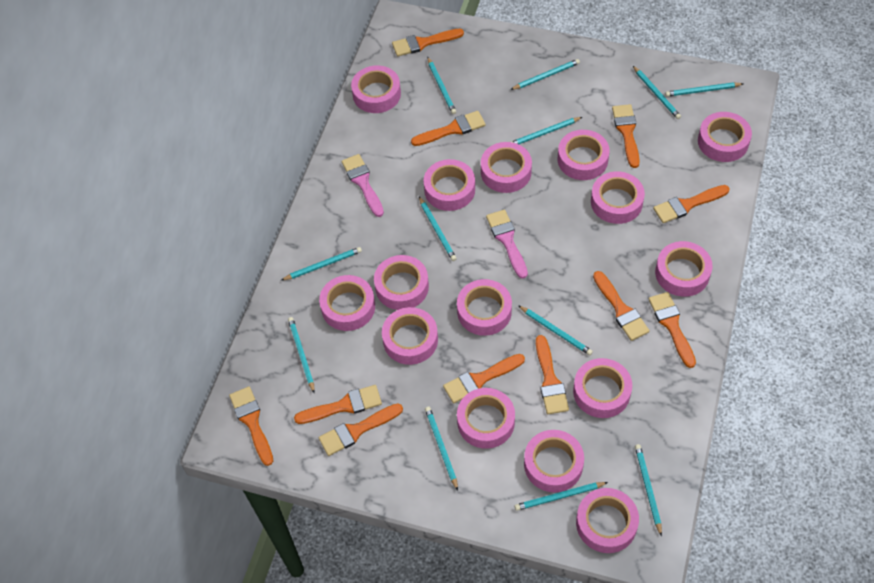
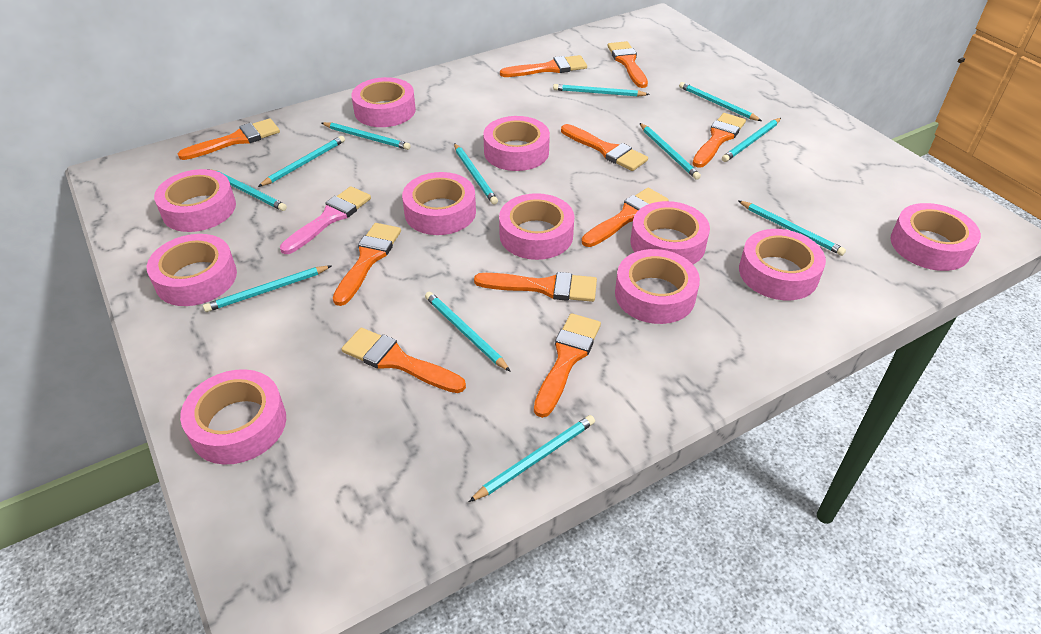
orange brush: [229,386,273,466] [294,385,382,424] [319,403,403,456] [392,29,464,56] [411,111,486,146] [443,354,525,403] [536,335,569,414] [593,271,650,341] [612,104,640,168] [649,292,696,368] [653,185,730,223] = 11 -> [178,118,280,160] [333,223,401,306] [342,328,466,393] [474,272,597,302] [500,55,587,77] [534,313,601,418] [561,124,648,171] [582,188,669,247] [608,41,648,88] [692,113,746,168] = 10
pink brush: [342,154,384,217] [486,210,528,279] = 2 -> [280,186,371,254] = 1
pink tape: [319,275,375,331] [351,65,401,113] [374,255,429,310] [382,307,438,365] [423,159,475,211] [457,279,512,336] [457,388,515,449] [481,142,532,193] [524,430,584,493] [558,130,610,180] [573,358,632,418] [576,488,639,553] [591,171,645,224] [655,241,713,297] [698,112,752,162] = 15 -> [147,234,237,306] [154,169,236,232] [180,369,286,465] [351,77,416,127] [402,172,476,235] [483,116,550,171] [499,193,575,260] [615,249,700,324] [631,201,710,264] [739,229,826,300] [890,203,981,271] = 11

